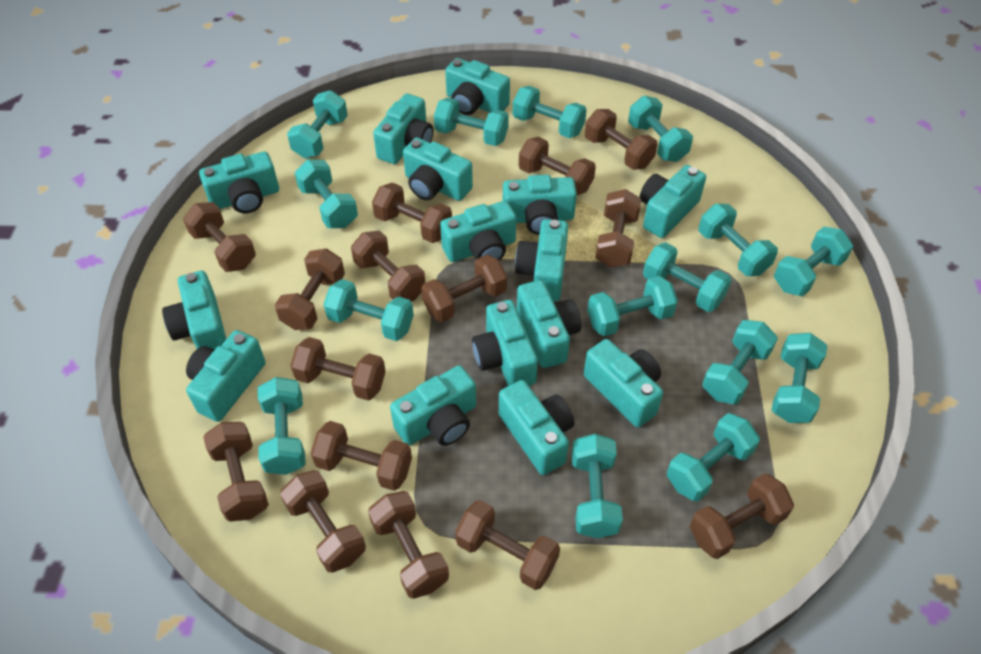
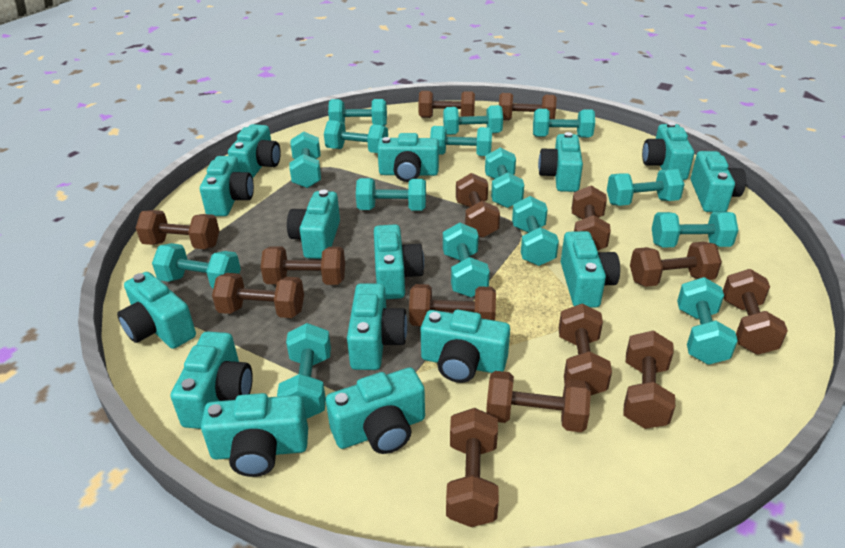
brown dumbbell: [183,202,256,272] [203,422,269,522] [275,248,345,330] [280,470,366,573] [290,337,386,401] [311,421,412,491] [351,231,425,301] [368,491,449,599] [372,182,452,243] [421,255,507,322] [455,500,560,590] [519,137,596,195] [585,109,658,170] [595,189,642,268] [689,473,794,559] = 15 -> [136,210,219,249] [212,273,304,318] [260,246,345,285] [409,284,496,326] [418,91,475,118] [446,408,499,527] [456,173,500,238] [486,371,591,432] [499,93,557,120] [559,304,612,395] [572,186,611,250] [623,331,675,429] [630,242,722,287] [723,269,788,355] = 14

